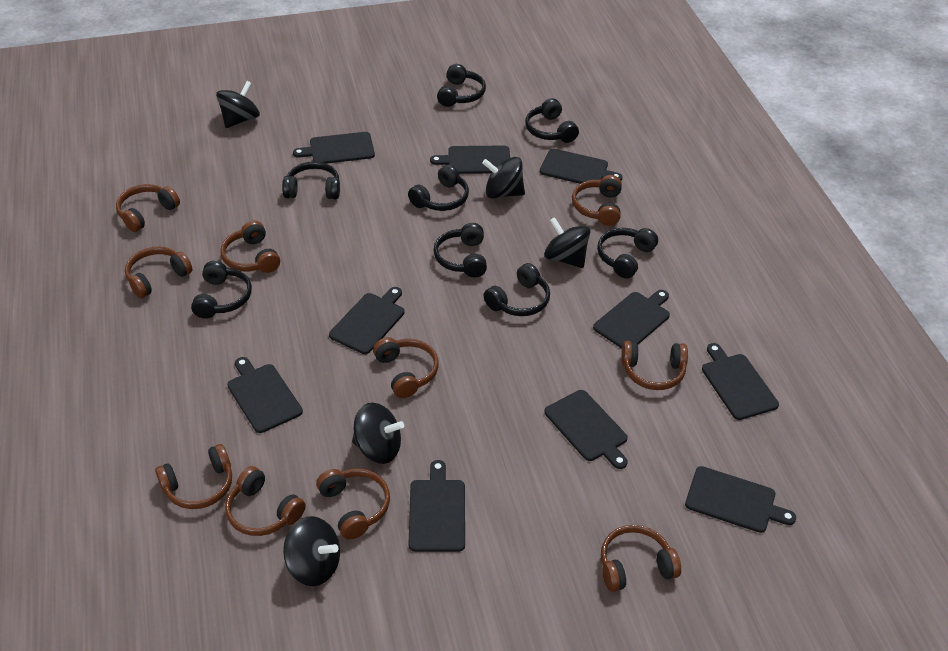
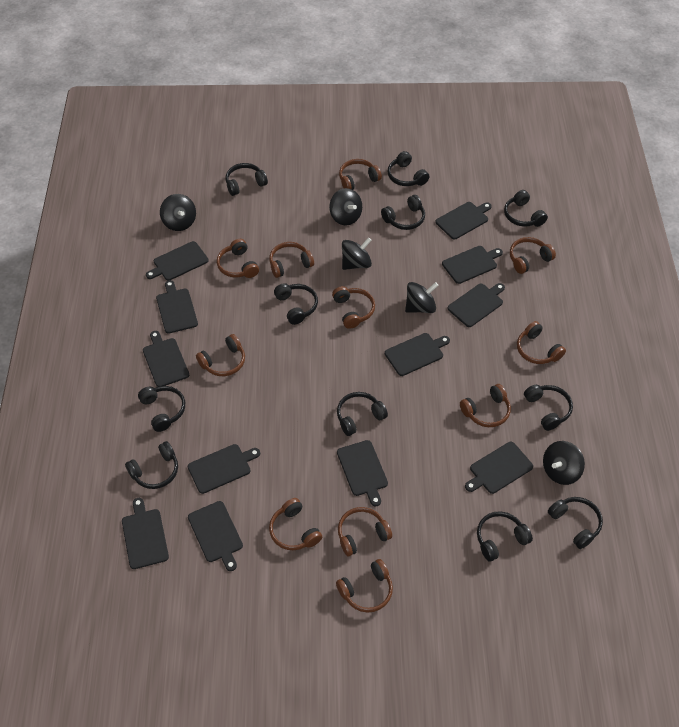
black cutting board: [227,357,303,433] [293,132,375,164] [329,287,405,354] [409,460,465,552] [430,145,510,174] [540,149,623,184] [544,390,628,469] [593,290,670,349] [685,466,796,533] [702,343,779,420] = 10 -> [122,498,169,569] [143,331,189,387] [146,241,209,281] [156,280,198,334] [188,444,260,494] [188,501,243,571] [337,440,388,506] [385,333,450,376] [436,202,492,240] [442,246,503,284] [447,283,505,327] [465,442,533,494] = 12
black headphones: [191,261,252,318] [282,161,340,199] [408,165,469,211] [433,223,487,277] [437,64,486,107] [484,263,550,316] [525,98,579,143] [597,228,658,279] = 8 -> [125,441,178,489] [138,386,185,432] [226,163,268,196] [274,283,318,325] [337,392,388,436] [381,195,425,230] [388,151,430,186] [477,511,533,562] [504,190,548,227] [524,385,573,431] [548,497,603,549] = 11
brown headphones: [116,184,180,232] [125,247,192,298] [155,444,232,509] [220,220,280,273] [225,466,306,536] [316,468,390,540] [373,337,439,398] [572,175,622,226] [601,525,681,592] [621,341,688,390] = 10 -> [196,334,245,376] [217,239,259,278] [269,242,314,278] [269,498,322,550] [332,286,375,329] [336,559,393,613] [338,507,392,556] [339,159,382,190] [460,384,511,427] [510,237,556,274] [517,321,566,364] = 11

